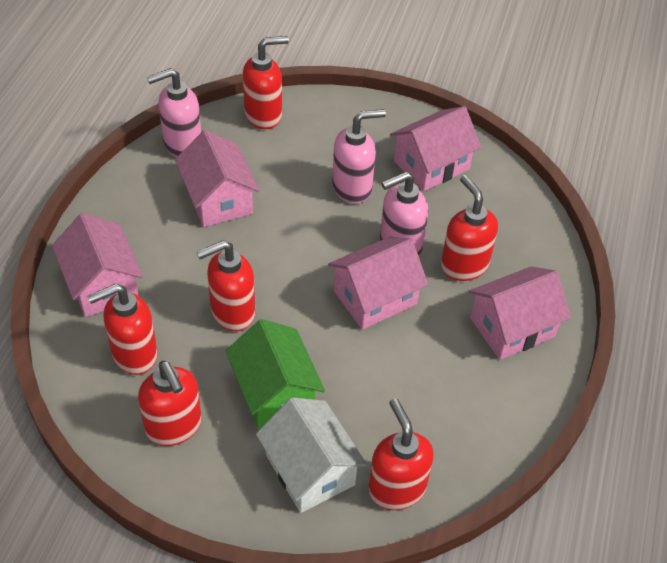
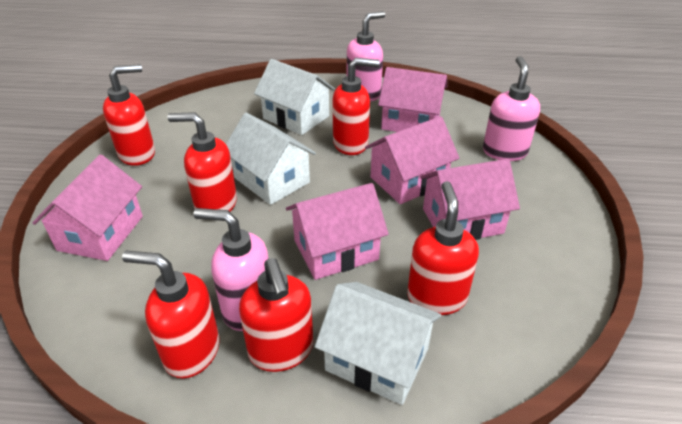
green house: [226,319,325,430] = 1 -> none = 0
white house: [256,397,367,513] = 1 -> [226,113,316,205] [254,59,335,135] [315,282,442,405] = 3

